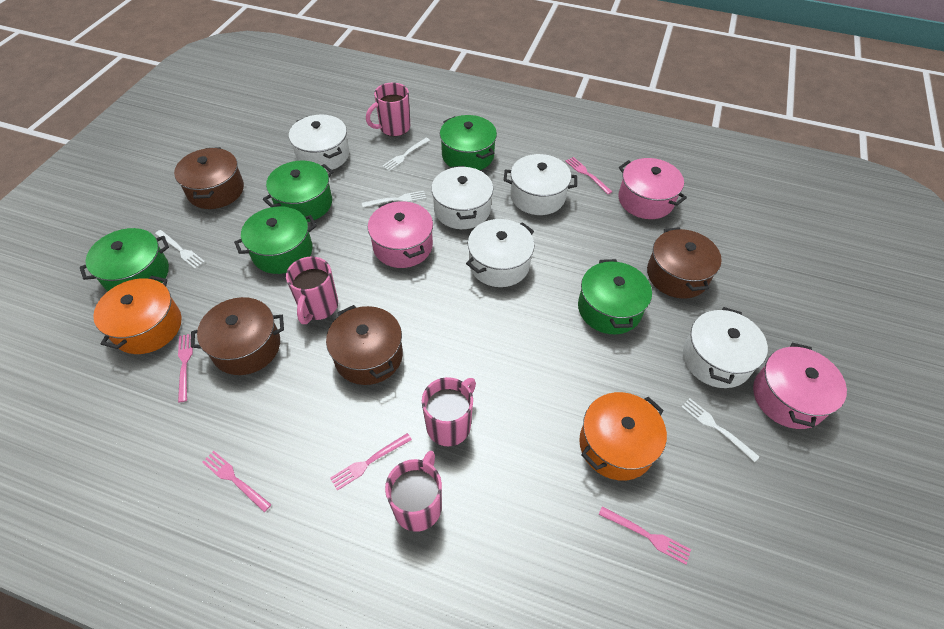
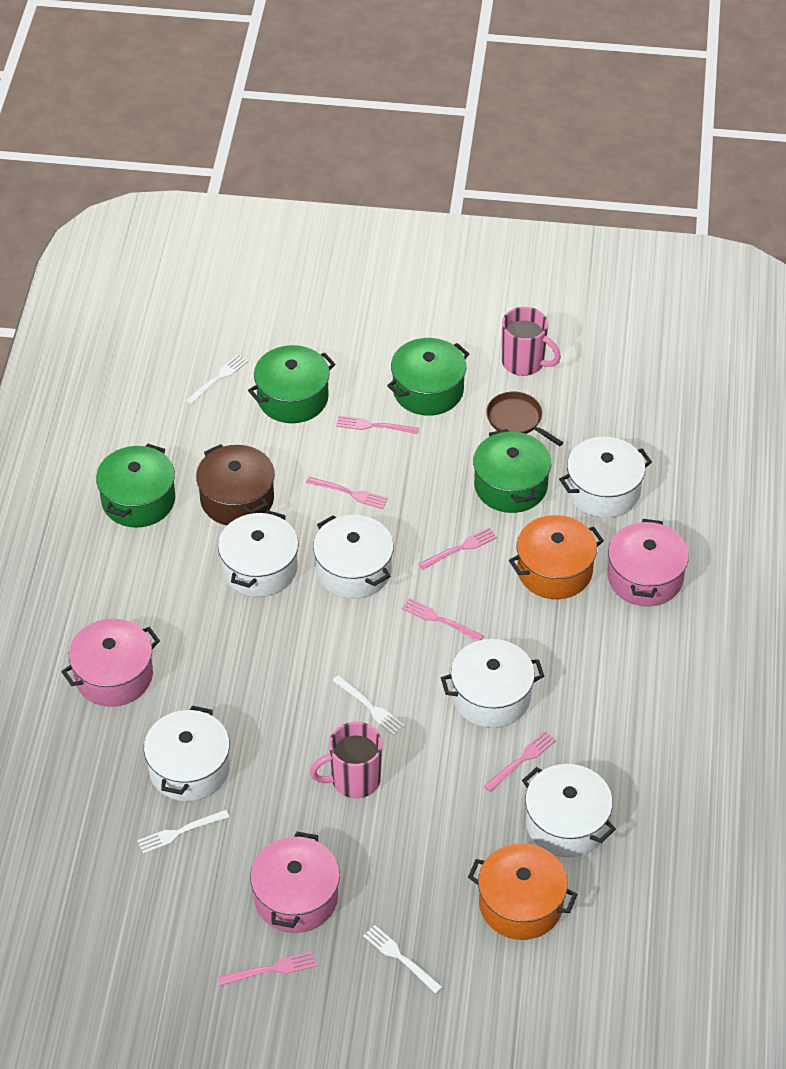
brown pan: none = 0 -> [486,392,563,446] = 1
brown pot: [174,147,244,209] [191,297,284,375] [326,305,403,385] [647,227,722,299] = 4 -> [196,444,275,525] = 1
green pot: [80,228,169,292] [234,206,317,274] [263,161,334,222] [440,115,497,170] [578,259,652,334] = 5 -> [96,444,175,528] [248,345,335,423] [387,338,469,416] [473,429,551,513] = 4
pink fork: [178,334,193,402] [202,451,272,512] [330,433,412,491] [565,157,612,194] [599,506,691,565] = 5 -> [218,952,316,986] [306,477,388,509] [336,415,419,434] [402,598,483,641] [418,527,497,569] [484,731,556,792] = 6
pink mug: [286,257,338,324] [366,83,410,136] [385,451,442,532] [422,377,476,446] = 4 -> [310,722,382,798] [502,307,561,376] = 2
white pot: [289,115,349,171] [431,166,493,229] [466,219,534,287] [504,154,577,215] [683,307,768,388] = 5 -> [144,706,230,801] [218,510,299,597] [313,515,394,599] [441,639,544,728] [522,764,616,857] [559,437,652,518] = 6

